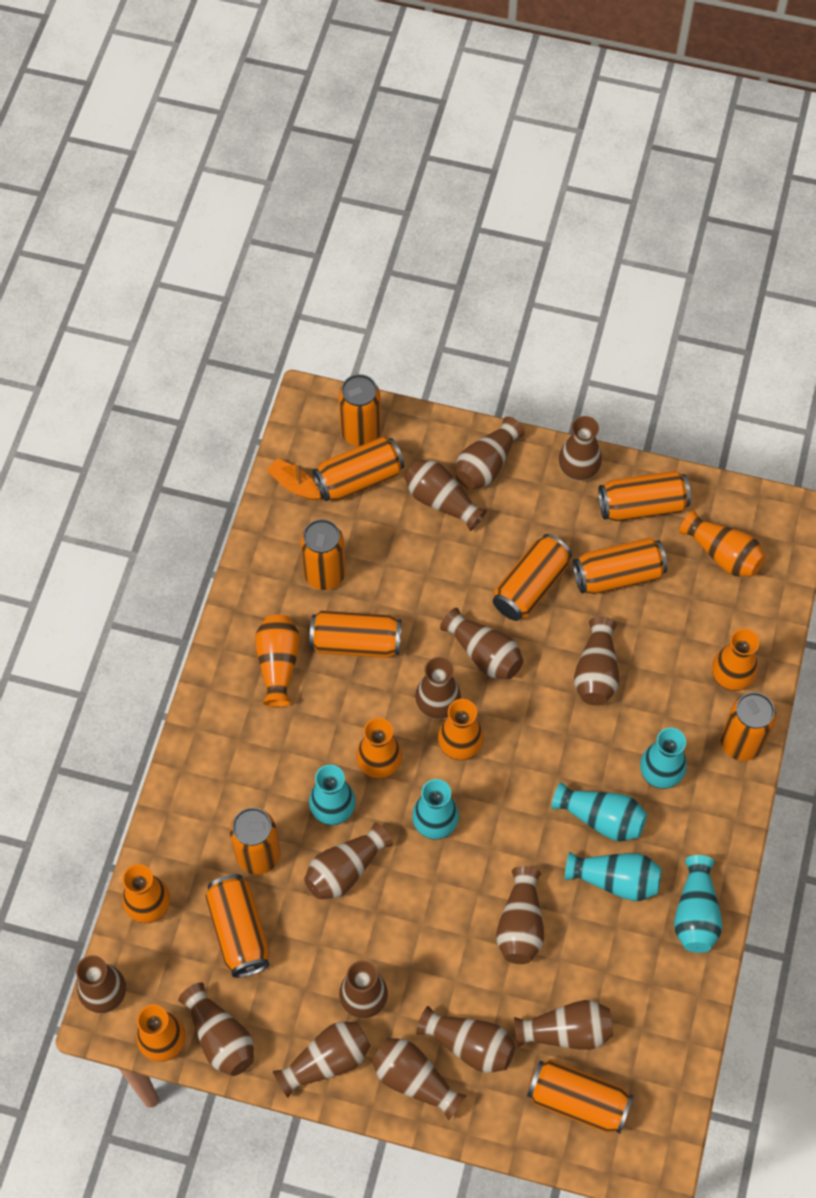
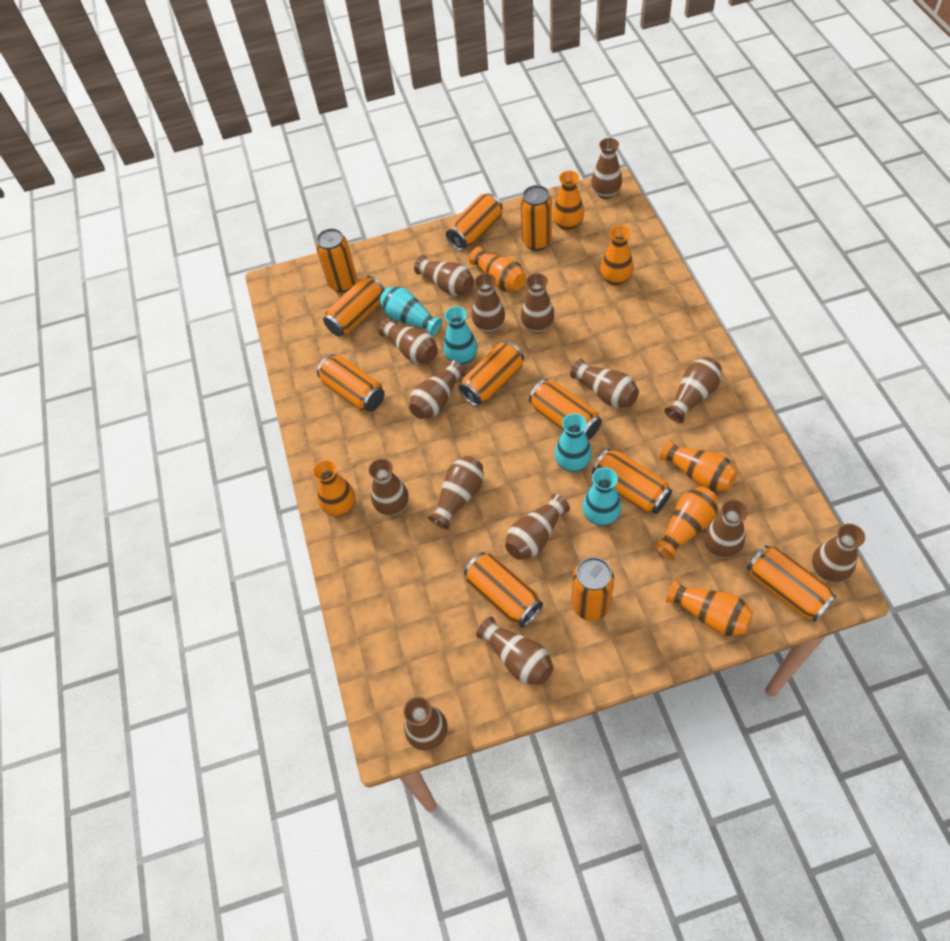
orange boat: [267,458,321,500] = 1 -> none = 0
turquoise vase: [309,764,356,825] [412,779,459,840] [551,782,647,841] [565,852,661,901] [640,728,686,789] [674,855,722,953] = 6 -> [380,287,442,336] [443,306,477,365] [555,413,592,472] [583,467,622,526] = 4

